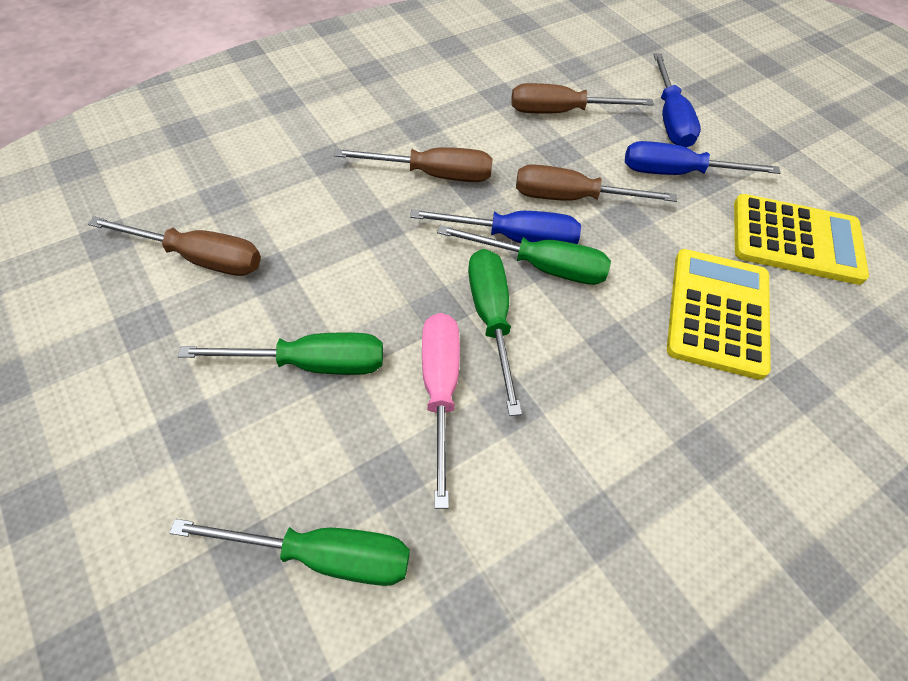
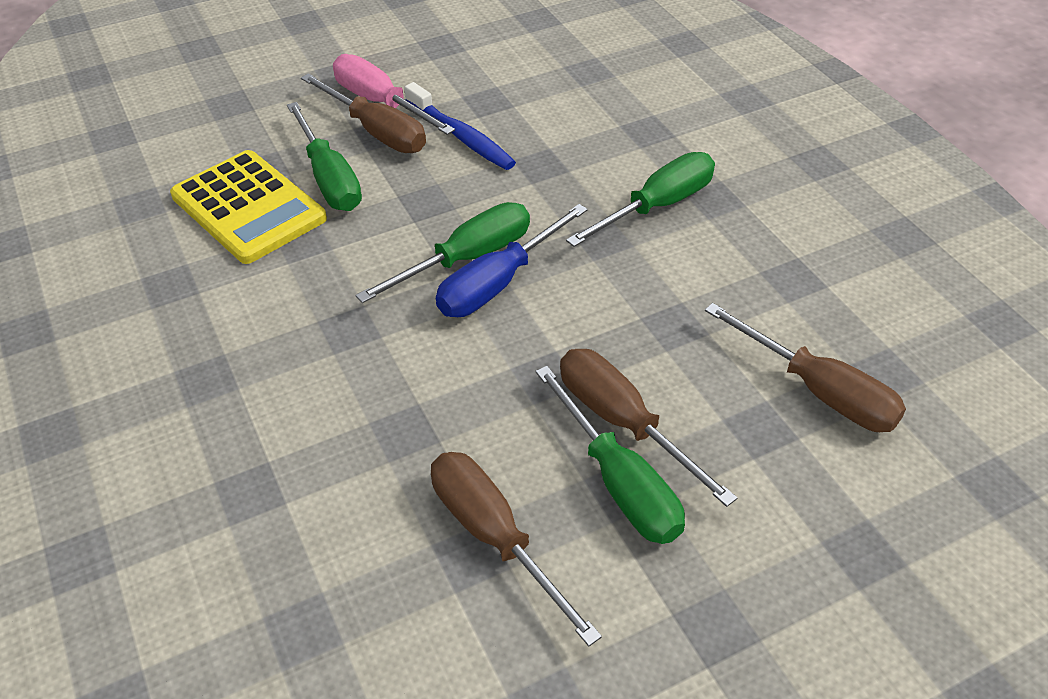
blue screwdriver: [410,209,581,244] [625,141,781,175] [653,53,701,148] = 3 -> [436,204,588,317] = 1
blue toothbrush: none = 0 -> [404,82,516,170] = 1
yellow calculator: [667,249,771,380] [734,194,869,285] = 2 -> [170,150,327,264] = 1

